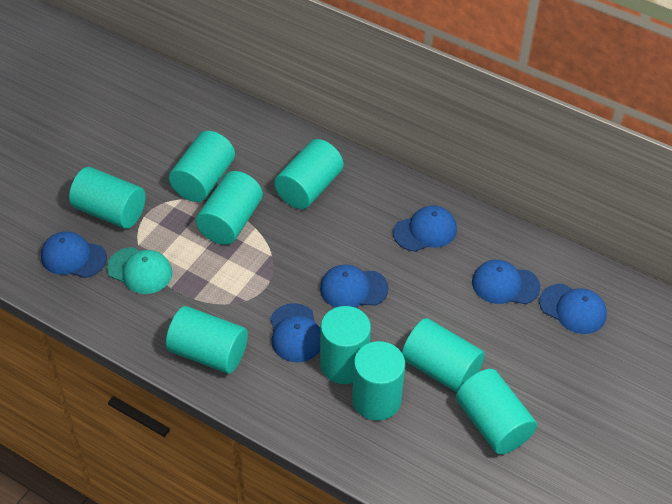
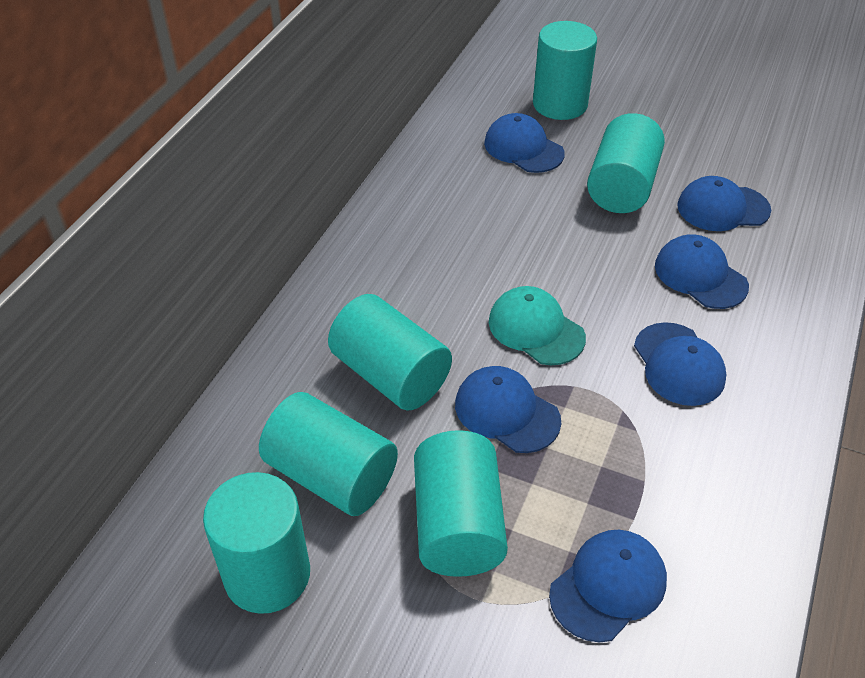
turquoise cylinder: [69,167,146,229] [166,306,248,374] [169,131,235,202] [196,171,263,245] [274,139,344,209] [320,306,371,384] [352,341,405,421] [402,318,485,393] [456,369,537,454] = 9 -> [203,472,310,614] [259,392,398,516] [328,294,452,411] [414,430,508,577] [533,21,597,120] [587,113,665,213] = 6

